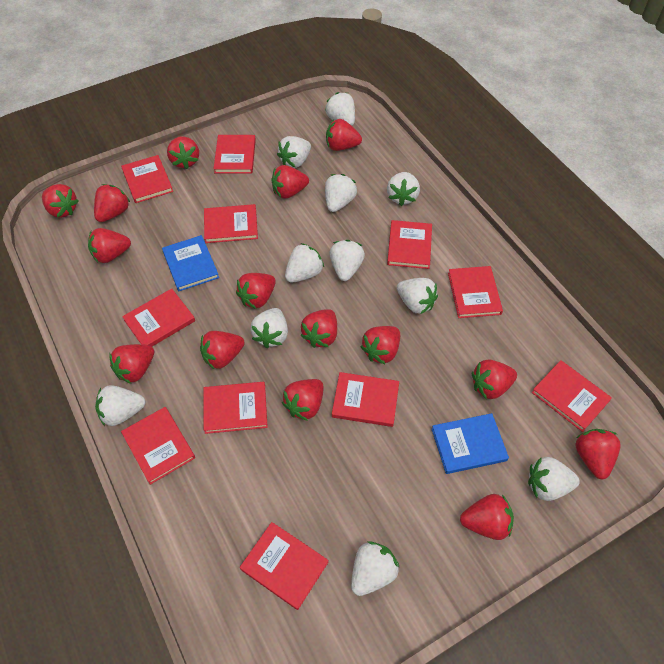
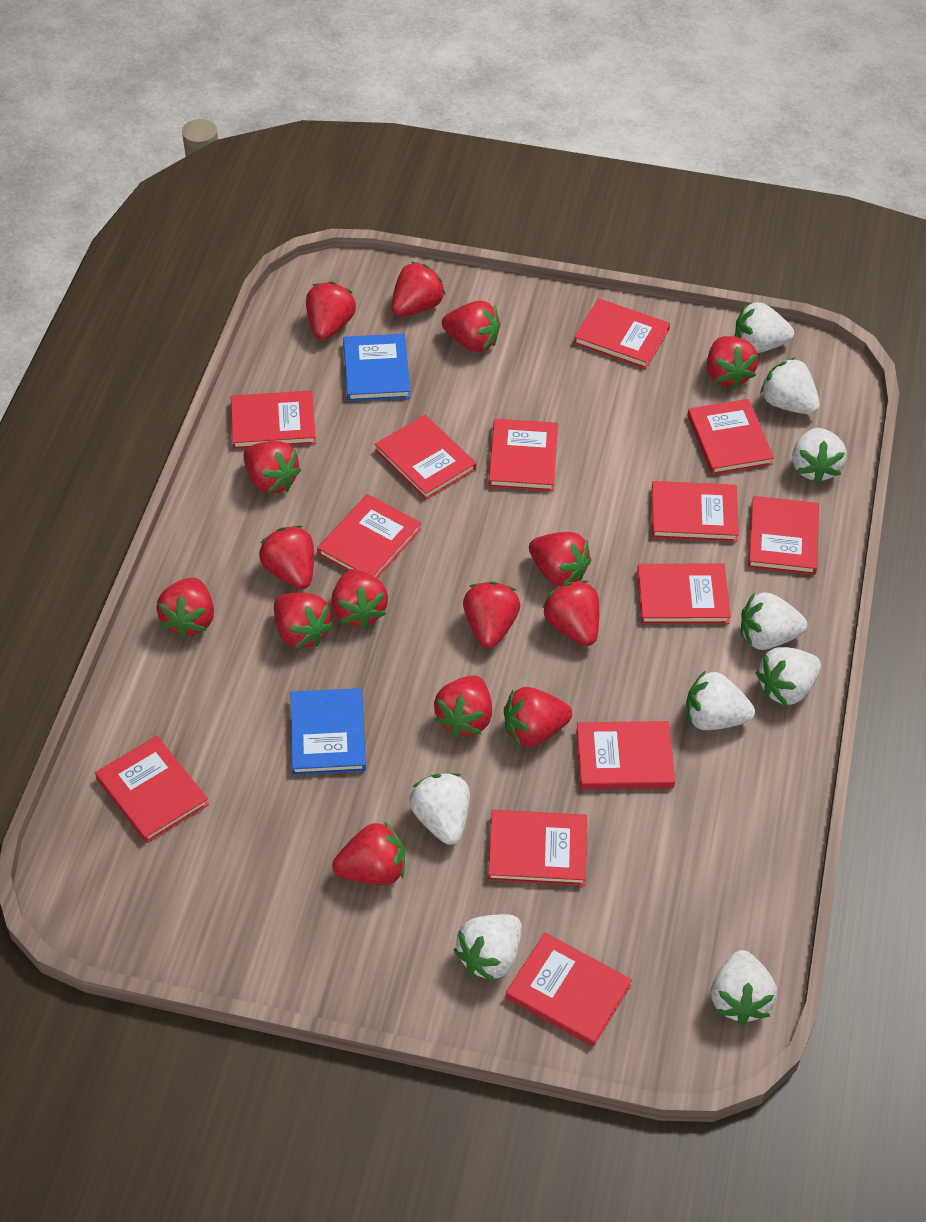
red book: [121,155,173,203] [121,407,195,485] [122,289,195,346] [203,382,268,434] [204,204,258,243] [213,135,256,174] [240,522,328,610] [332,372,399,427] [387,220,432,269] [448,266,503,318] [532,360,612,432] = 11 -> [95,736,209,843] [231,391,316,449] [317,494,421,578] [375,415,476,500] [488,419,558,491] [488,810,587,886] [506,932,632,1047] [574,299,670,369] [576,721,675,790] [637,564,731,624] [652,481,739,542] [687,399,774,475] [748,496,819,575] = 13
white strawberry: [95,385,145,426] [250,308,288,348] [277,136,311,168] [285,243,324,283] [325,92,355,126] [325,174,357,212] [329,240,365,281] [351,542,400,596] [387,172,420,206] [397,278,438,314] [528,457,580,501] = 11 -> [409,773,470,845] [454,914,522,981] [686,670,755,730] [711,950,777,1025] [735,302,794,353] [741,592,807,650] [756,647,821,706] [760,358,820,414] [792,428,847,484] = 9

